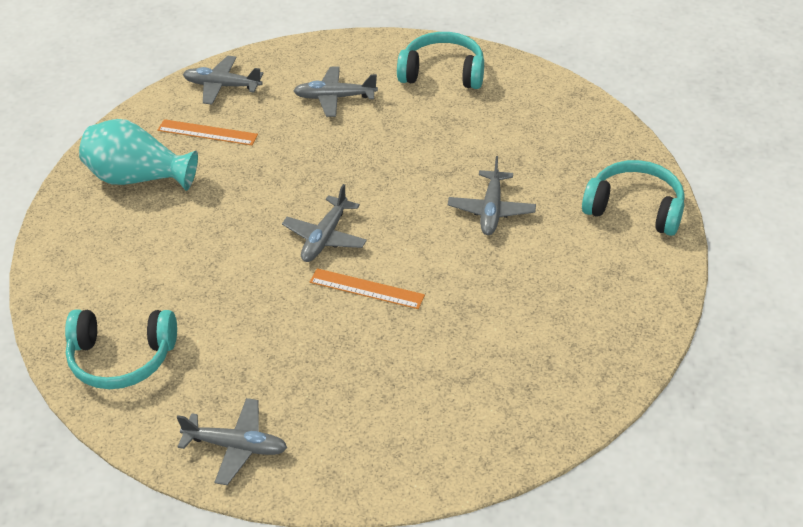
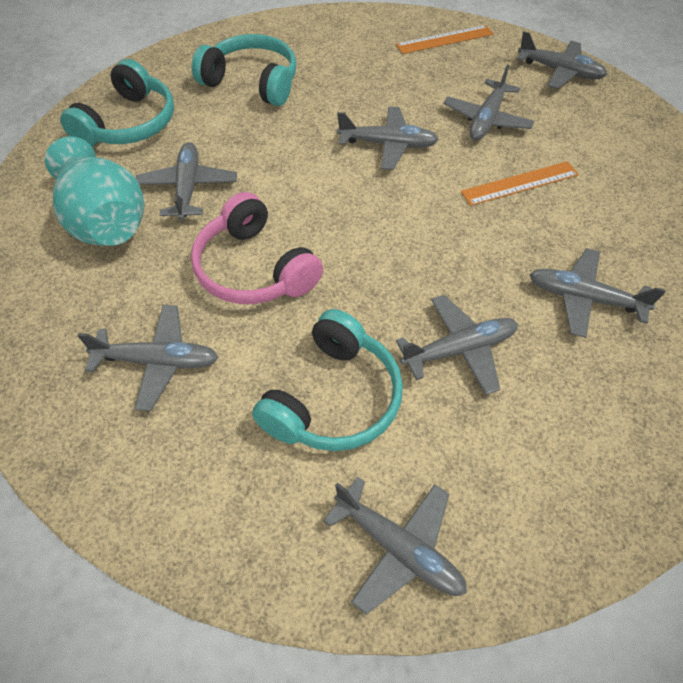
grey plane: [177,398,287,485] [183,56,263,105] [282,184,367,262] [293,67,378,117] [448,156,536,235] = 5 -> [77,305,219,411] [136,142,237,220] [323,477,467,615] [337,106,439,170] [396,295,518,395] [443,64,535,140] [517,31,608,89] [529,248,666,338] = 8
pink headphones: none = 0 -> [191,192,323,304] = 1

